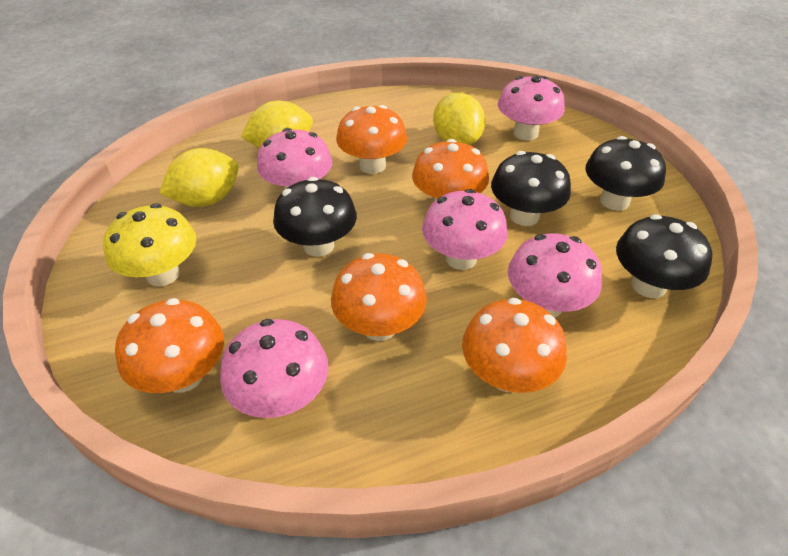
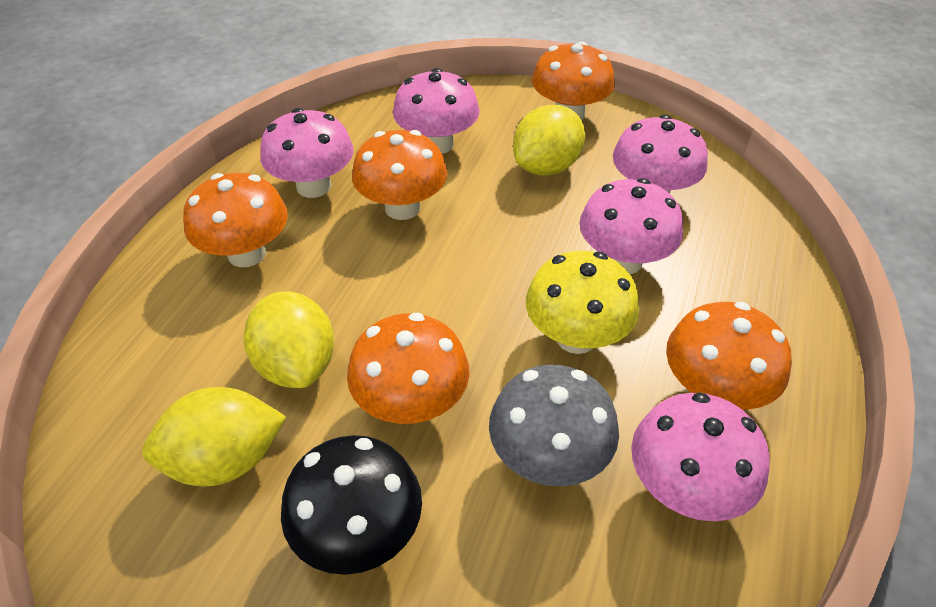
black mushroom: [273,177,357,257] [491,151,571,226] [586,136,666,211] [616,214,712,298] = 4 -> [281,435,422,575] = 1
grey mushroom: none = 0 -> [489,365,619,486] = 1

